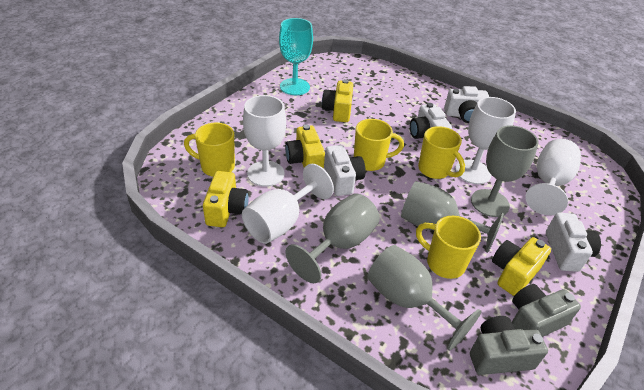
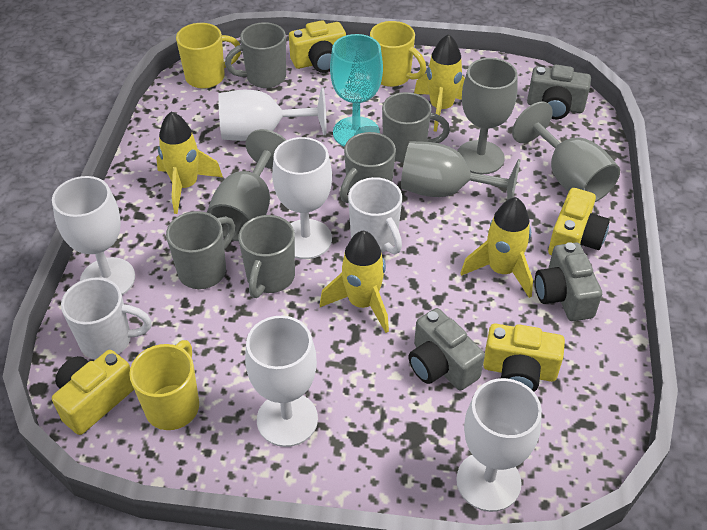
grey camera: [470,316,548,375] [512,284,581,337] = 2 -> [408,308,485,390] [527,65,591,119] [535,242,602,321] = 3
grey mug: none = 0 -> [166,211,235,289] [225,22,286,88] [238,215,295,298] [340,132,396,203] [382,92,450,163] = 5
white camera: [324,145,366,196] [410,103,452,139] [444,86,489,123] [546,213,601,272] = 4 -> none = 0
white goblet: [242,164,334,244] [243,95,286,187] [455,97,516,184] [525,139,581,215] = 4 -> [52,176,135,295] [218,87,327,141] [245,316,318,447] [272,137,332,259] [456,378,542,512] = 5
white mug: none = 0 -> [61,277,152,359] [348,177,402,254] = 2
yellow mug: [184,123,235,177] [354,119,404,171] [416,216,481,279] [418,126,465,179] = 4 -> [129,340,199,430] [176,23,241,89] [370,21,426,87] = 3
yellow rocket: none = 0 -> [156,112,223,214] [320,230,389,333] [414,34,465,132] [461,197,533,298] = 4

